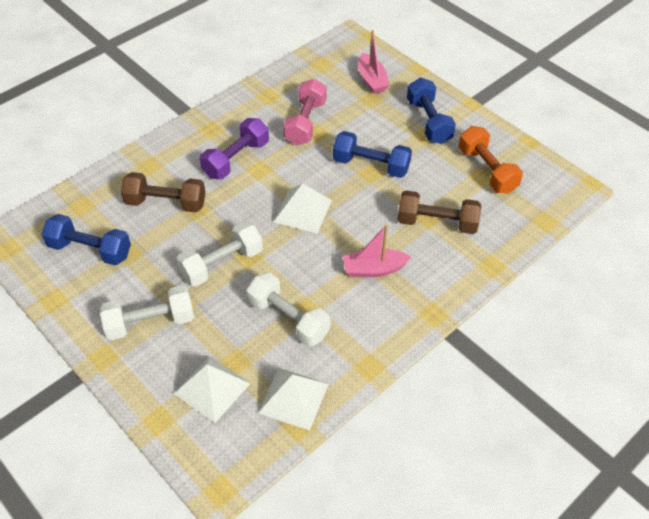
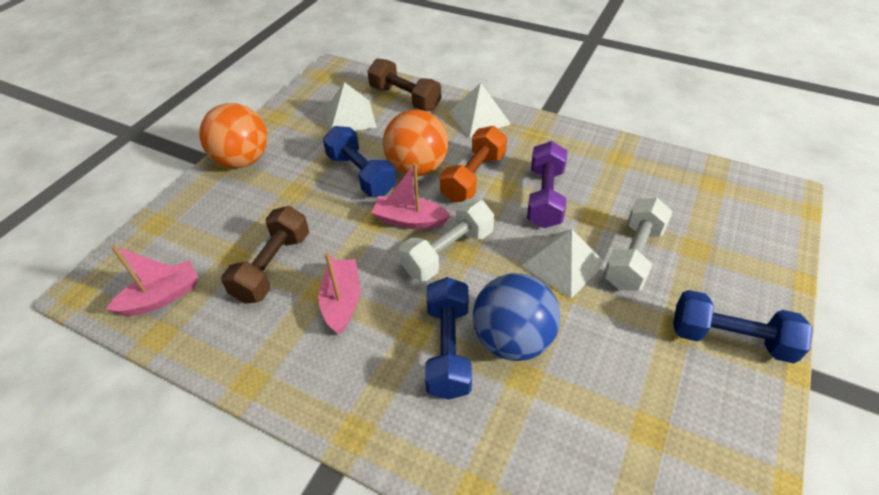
blue ball: none = 0 -> [473,273,561,361] = 1
orange ball: none = 0 -> [199,103,267,168] [383,110,448,176] = 2
pink boat: [343,225,411,277] [358,30,390,94] = 2 -> [106,245,198,316] [318,253,360,335] [372,163,451,229] = 3
pink dumbbell: [284,79,327,145] = 1 -> none = 0
white dumbbell: [100,285,194,340] [177,221,263,286] [247,272,330,347] = 3 -> [399,199,494,281] [604,198,673,291] = 2

